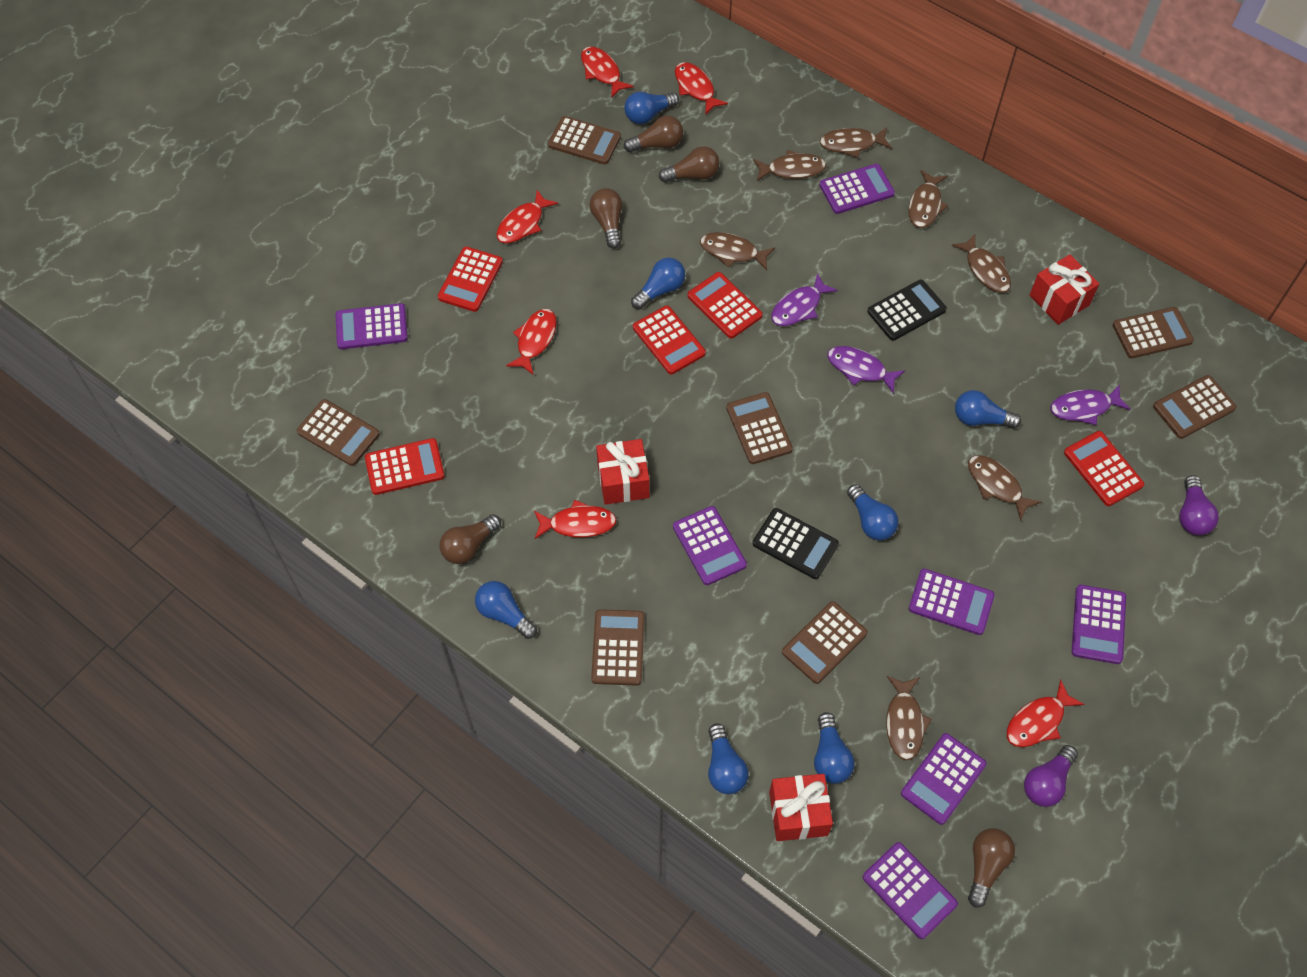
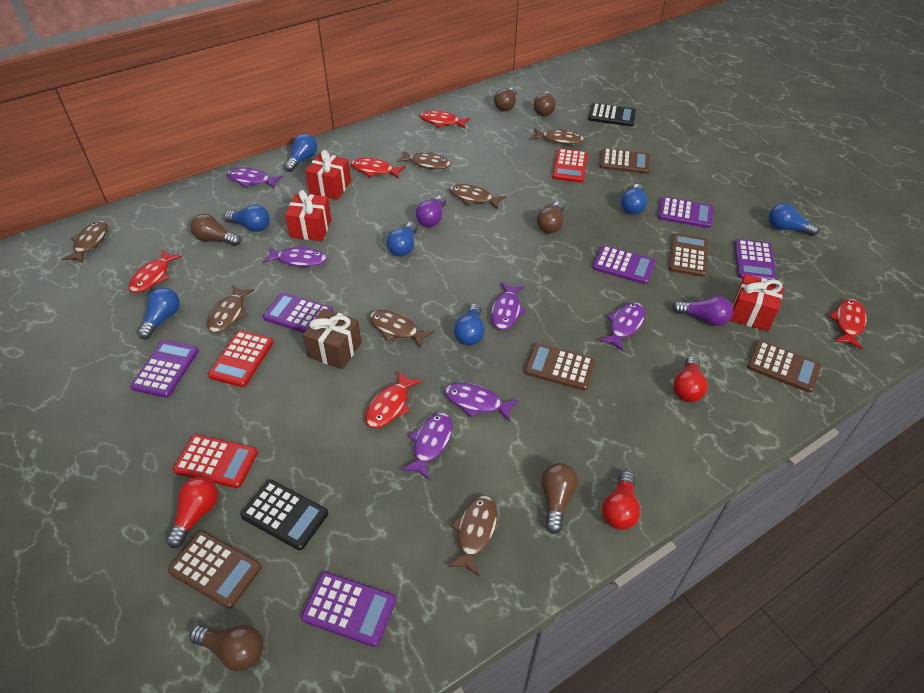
brown calculator: [297,399,380,466] [548,116,621,165] [591,609,644,686] [726,392,793,464] [782,601,868,684] [1113,307,1194,358] [1153,375,1237,439] = 7 -> [168,531,262,609] [524,343,595,390] [600,148,650,174] [669,233,708,277] [747,341,821,393] = 5
brown gift: none = 0 -> [303,308,361,369] = 1
brown light bulb: [440,514,501,564] [589,188,622,249] [624,116,683,153] [659,146,719,183] [968,828,1015,908] = 5 -> [190,214,241,246] [190,625,263,671] [494,88,517,112] [534,92,556,116] [537,202,564,234] [541,463,578,534] = 6
purple calculator: [335,303,408,349] [673,506,747,585] [819,164,895,214] [863,842,958,939] [901,733,987,825] [909,569,995,635] [1072,585,1126,664] = 7 -> [130,340,199,398] [263,293,333,333] [301,572,396,647] [592,245,655,284] [658,197,714,228] [734,239,777,280] = 6
purple fish: [771,273,838,326] [827,346,905,394] [1050,384,1130,425] = 3 -> [227,168,283,189] [263,244,327,267] [401,413,452,479] [445,383,519,422] [491,282,527,330] [599,302,645,352] = 6
red calculator: [365,438,445,495] [438,247,503,312] [633,305,706,374] [688,272,763,339] [1064,431,1144,506] = 5 -> [173,434,258,488] [208,330,274,387] [552,148,588,183] = 3
red fish: [496,190,558,243] [506,309,557,374] [534,500,617,539] [581,46,634,97] [675,62,728,114] [1007,680,1084,747] = 6 -> [129,249,182,293] [351,158,406,179] [365,371,422,428] [420,110,471,128] [829,299,867,349] = 5
red light bulb: none = 0 -> [166,477,218,548] [602,471,641,530] [673,356,708,402] = 3

